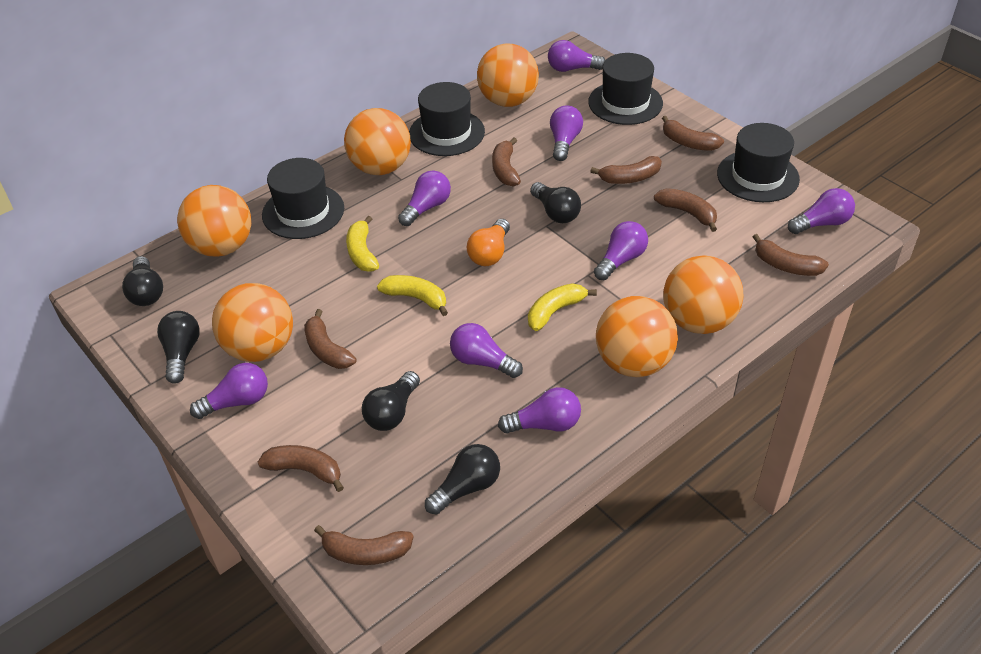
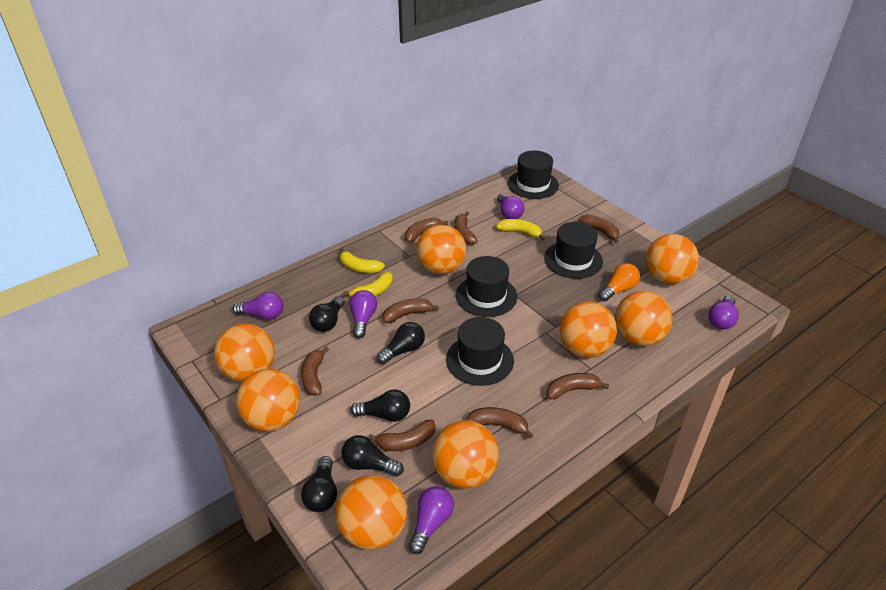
orange ball: [177,185,251,257] [212,283,293,362] [344,108,411,175] [477,44,539,107] [596,296,678,377] [663,255,744,334] = 6 -> [214,324,275,382] [236,369,300,432] [335,475,407,550] [417,225,466,274] [432,420,499,488] [560,301,617,358] [615,291,672,346] [646,234,699,284] = 8
purple light bulb: [190,363,268,419] [398,170,451,226] [450,323,523,378] [498,387,581,433] [548,40,605,72] [550,105,583,161] [594,221,648,280] [788,188,855,234] = 8 -> [232,292,283,320] [350,290,377,338] [409,486,454,554] [497,193,524,219] [708,295,739,329] = 5

